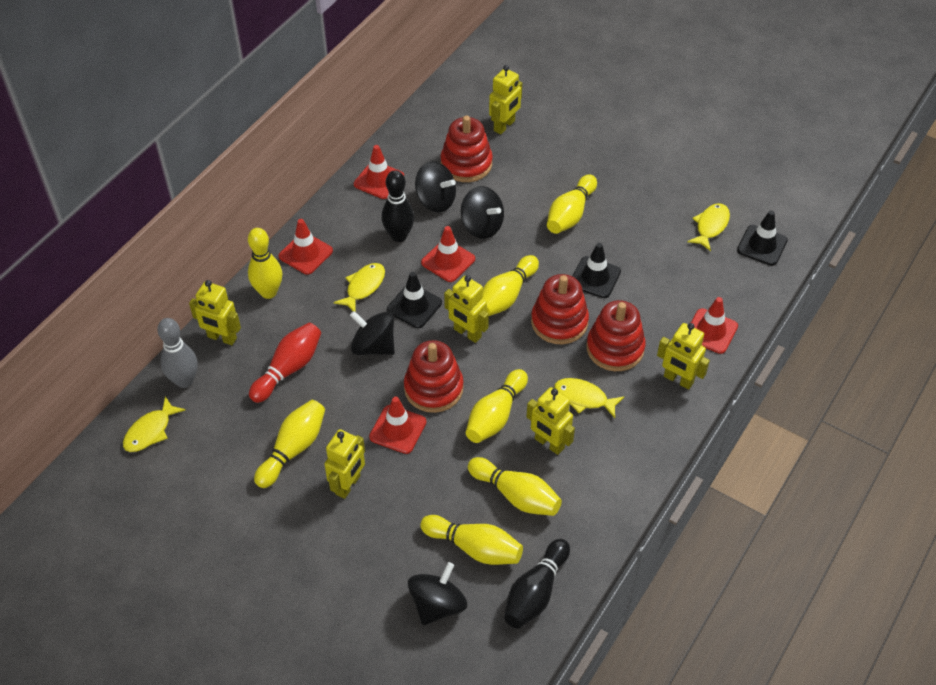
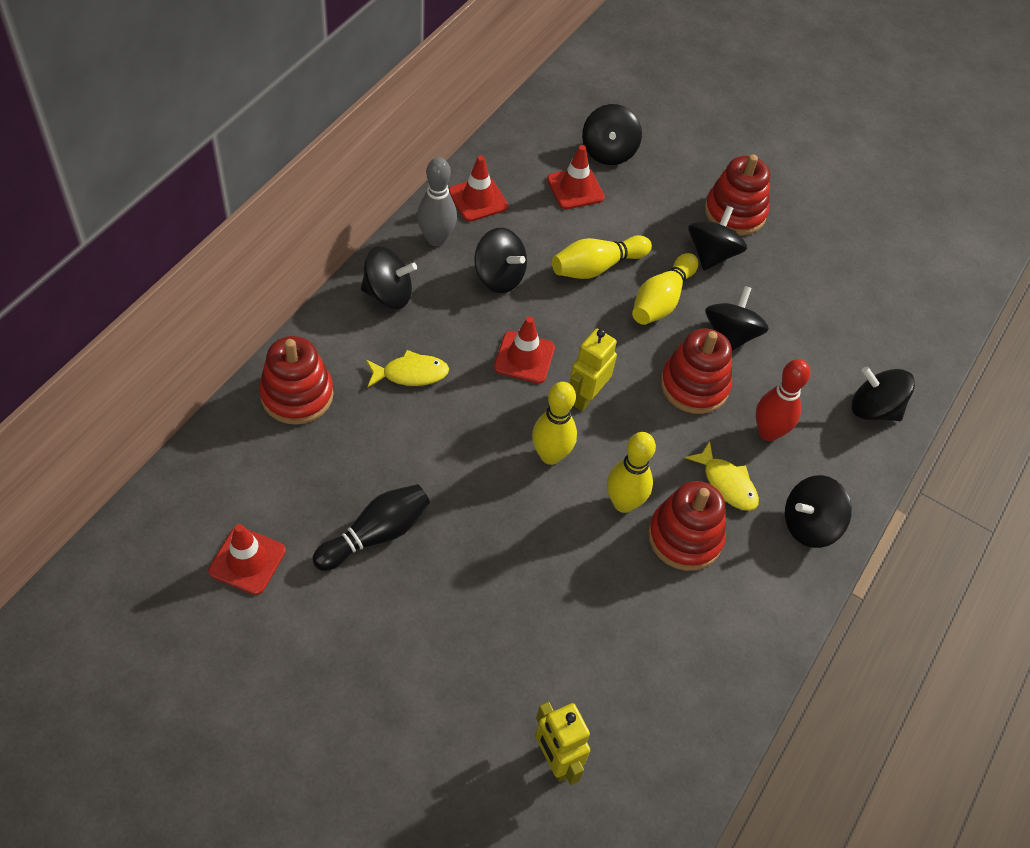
black bowling pin: [382,170,414,242] [504,539,570,628] = 2 -> [312,484,430,571] = 1
black spinning top: [350,311,395,355] [408,562,467,625] [415,161,456,213] [461,186,504,239] = 4 -> [361,246,417,309] [474,228,527,293] [582,104,642,165] [688,206,747,271] [705,286,769,351] [785,475,852,548] [852,367,915,421] = 7
black traffic cone: [387,272,442,328] [572,243,621,298] [737,210,788,266] = 3 -> none = 0
red traffic cone: [279,219,333,275] [354,145,404,199] [369,397,426,454] [421,226,475,282] [691,297,738,354] = 5 -> [208,524,286,595] [449,155,508,222] [494,316,555,384] [547,145,605,209] = 4
yellow bowling pin: [248,228,282,299] [254,400,325,488] [420,515,523,565] [466,369,528,443] [468,457,562,516] [482,255,539,316] [547,175,597,234] = 7 -> [532,382,577,465] [552,235,652,279] [607,432,656,513] [632,253,698,325] = 4
yellow fish: [123,396,186,452] [334,263,385,311] [554,378,624,418] [687,203,730,251] = 4 -> [366,350,449,387] [685,441,759,511] = 2
yellow robot: [189,280,241,345] [324,429,365,499] [444,275,489,343] [489,65,522,134] [526,387,575,455] [657,323,710,389] = 6 -> [535,702,590,785] [569,329,617,411] = 2

